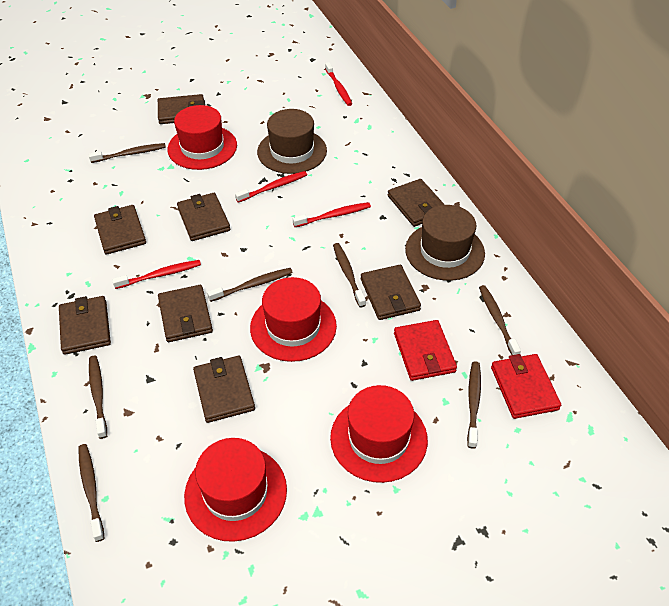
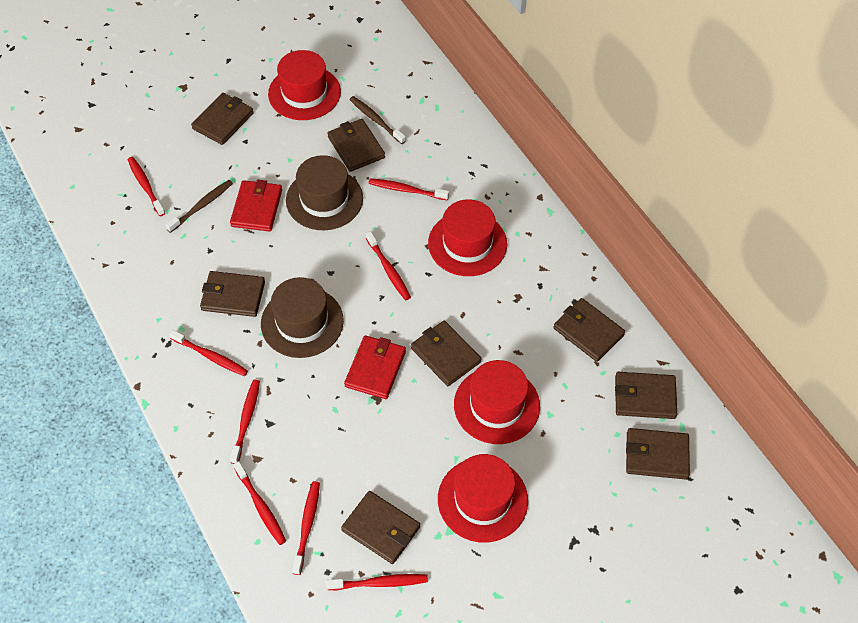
brown toothbrush: [78,444,105,542] [88,143,166,163] [89,356,107,439] [207,268,293,302] [333,243,366,308] [467,362,481,449] [479,285,521,355] = 7 -> [165,180,233,233] [349,96,406,144] = 2
red toothbrush: [112,260,201,289] [235,171,307,203] [293,202,371,227] [325,62,352,106] = 4 -> [128,157,165,216] [169,330,248,376] [230,380,260,464] [233,461,286,545] [292,481,320,575] [326,574,428,590] [366,231,411,300] [368,178,449,201] = 8

